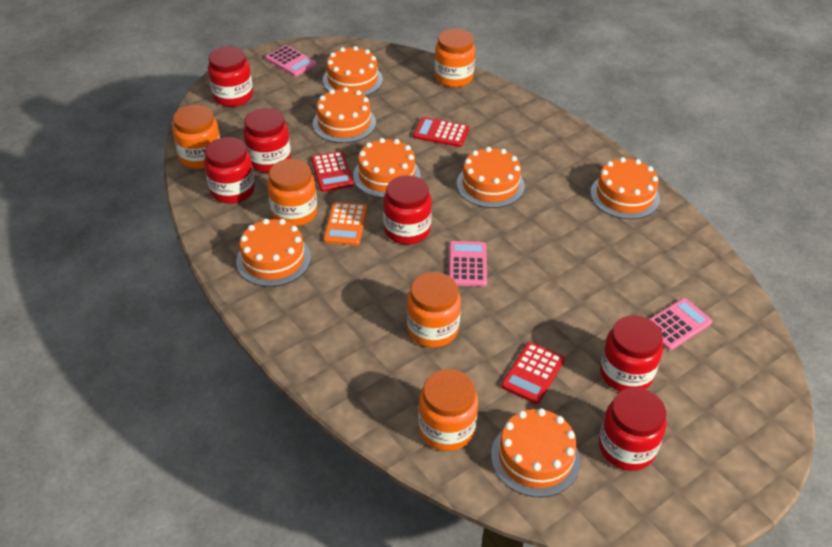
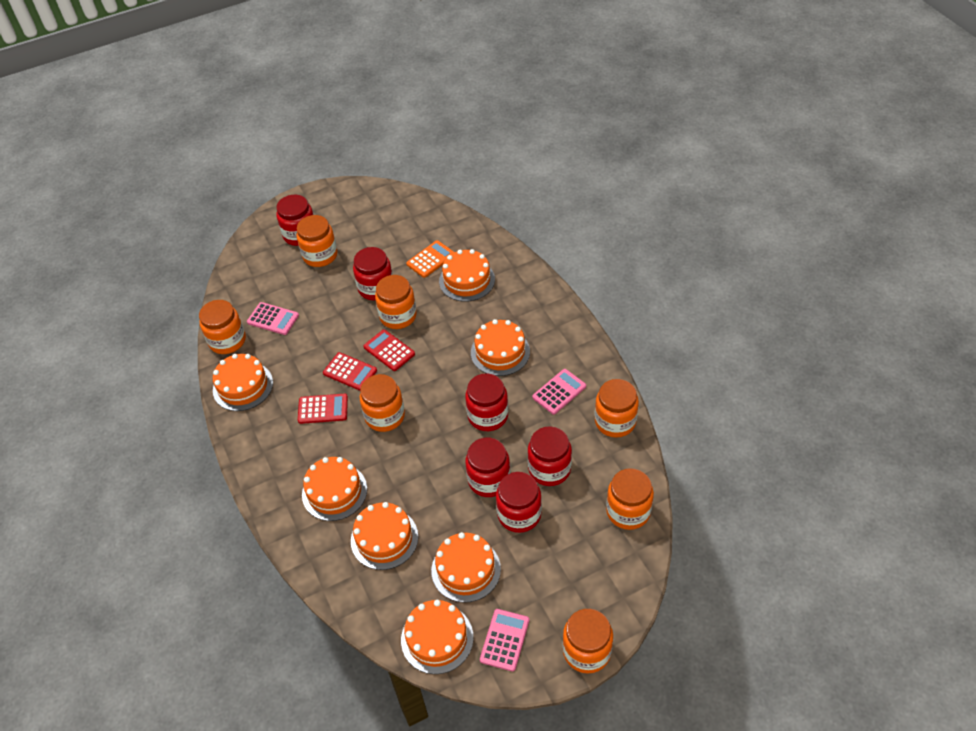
orange jar: [172,105,220,169] [267,159,317,226] [407,272,461,347] [418,369,478,451] [434,29,475,87] = 5 -> [199,300,246,354] [297,215,337,267] [360,374,405,432] [375,275,417,329] [563,609,613,674] [595,379,639,437] [606,468,654,530] = 7

